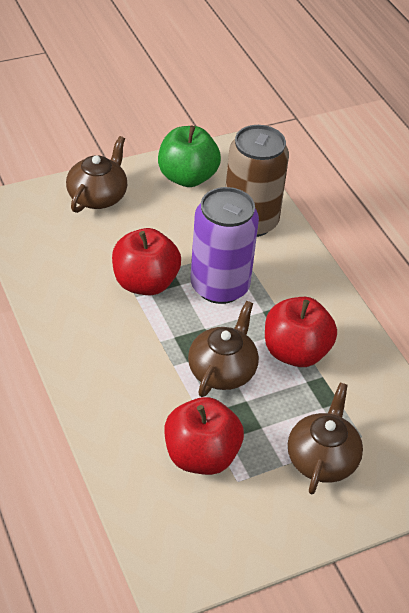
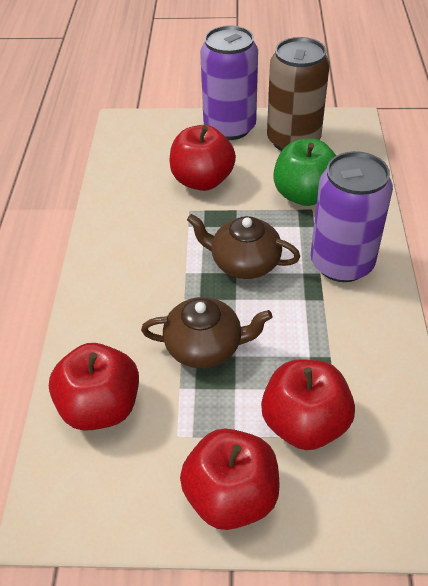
brown teapot: [66,136,127,213] [188,301,259,397] [288,383,363,494] = 3 -> [141,297,272,368] [187,214,300,279] = 2
purple can: [190,187,259,304] = 1 -> [200,25,258,140] [311,151,393,282] = 2
red apple: [112,228,181,295] [165,397,244,475] [265,297,337,367] = 3 -> [49,343,139,431] [169,125,236,191] [180,428,280,530] [261,359,355,450] = 4

